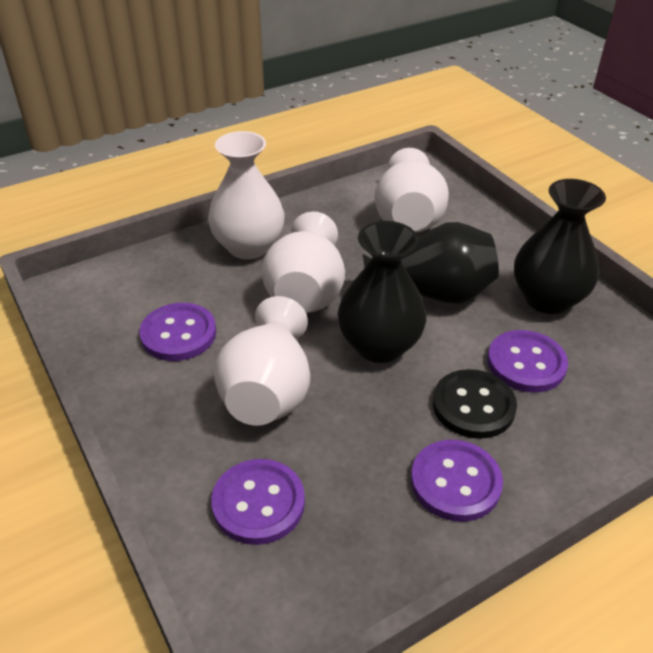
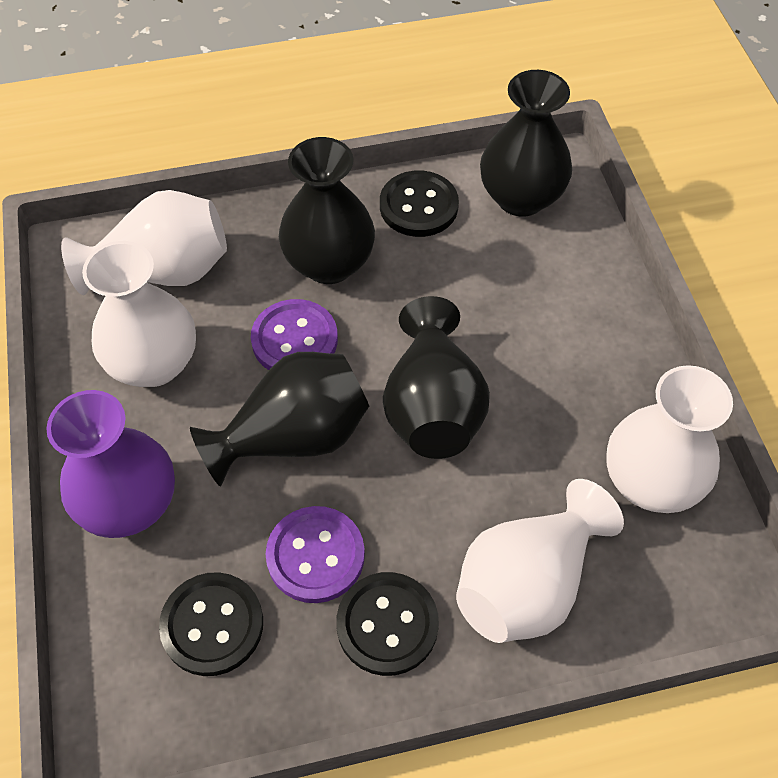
black button: [433,369,517,439] = 1 -> [159,572,263,676] [336,572,439,676] [380,171,459,237] = 3
black vase: [338,221,427,363] [362,222,499,304] [514,179,606,314] = 3 -> [190,352,369,486] [279,137,375,284] [383,296,490,459] [480,70,572,217] = 4
purple button: [139,303,216,361] [211,459,305,545] [411,440,503,522] [487,330,568,393] = 4 -> [251,299,338,370] [266,506,365,603] = 2
purple vase: none = 0 -> [46,390,175,538] = 1

